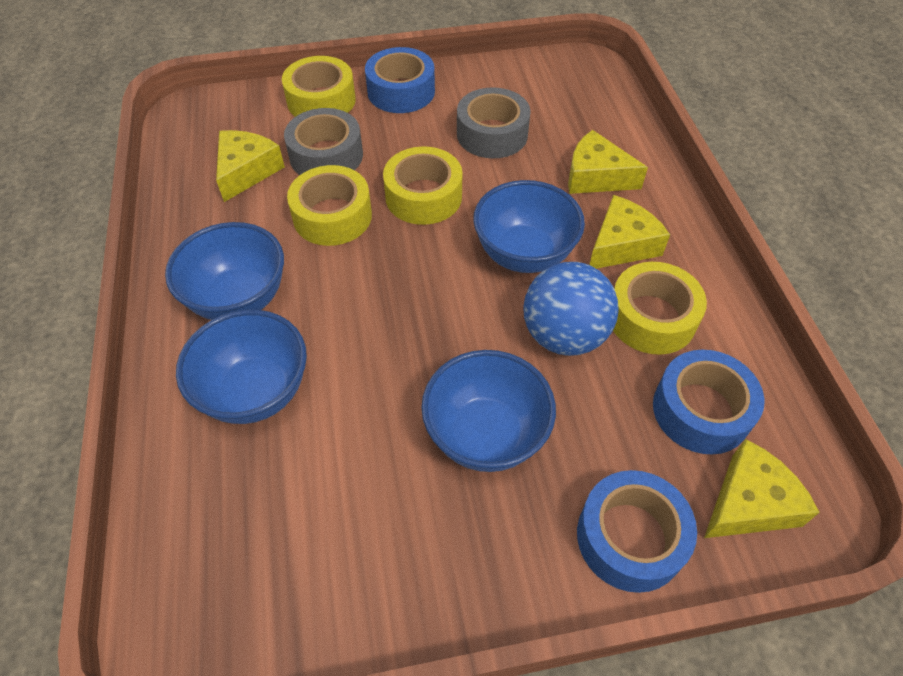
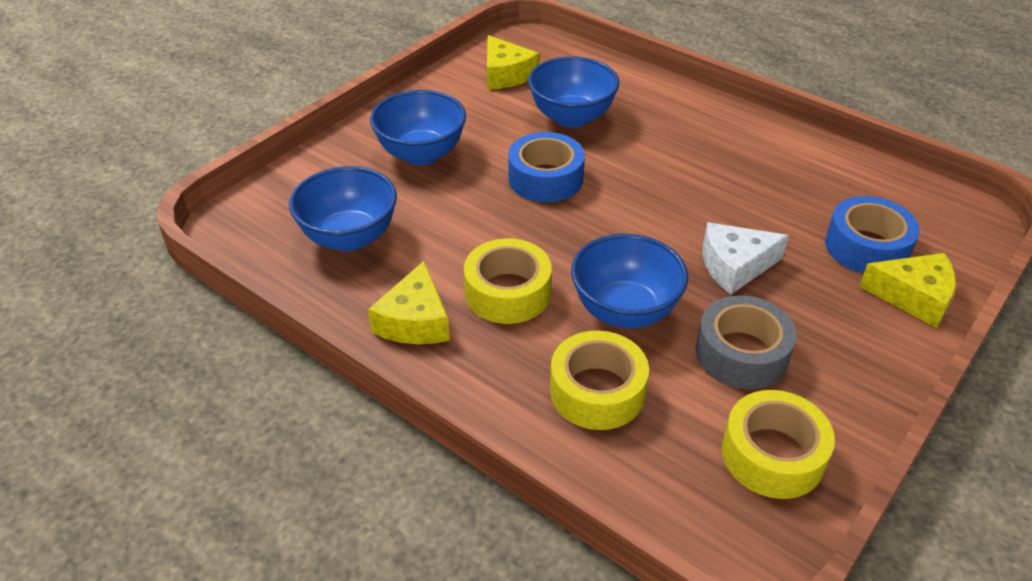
blue ball: [523,262,619,356] = 1 -> none = 0
blue tape: [365,47,435,113] [577,470,697,593] [653,350,765,455] = 3 -> [508,132,585,202] [825,196,920,274] = 2
grey tape: [284,108,363,175] [457,87,531,158] = 2 -> [696,295,797,389] = 1
white cheese: none = 0 -> [703,222,789,294] = 1
yellow cheese: [216,130,285,202] [568,130,648,194] [589,195,670,269] [704,439,820,538] = 4 -> [368,261,450,344] [487,35,539,90] [859,253,956,328] = 3
yellow tape: [282,56,356,117] [287,165,372,246] [383,146,462,225] [613,262,707,355] = 4 -> [464,238,552,324] [550,331,649,430] [722,390,835,499] = 3

